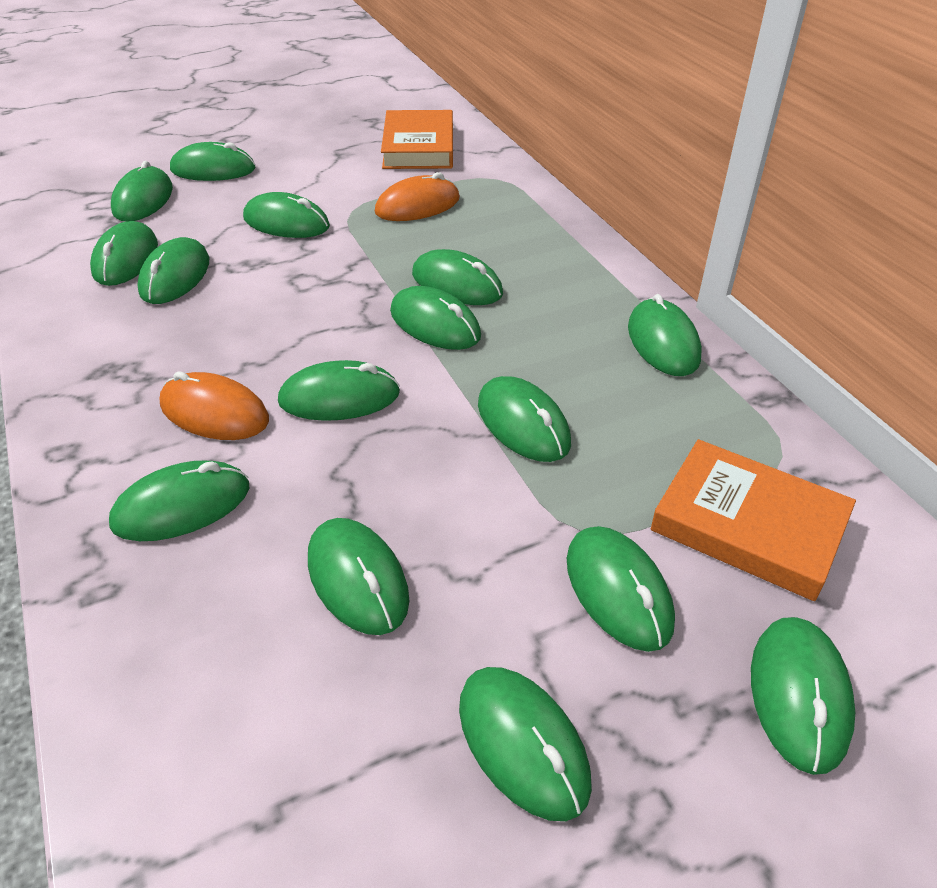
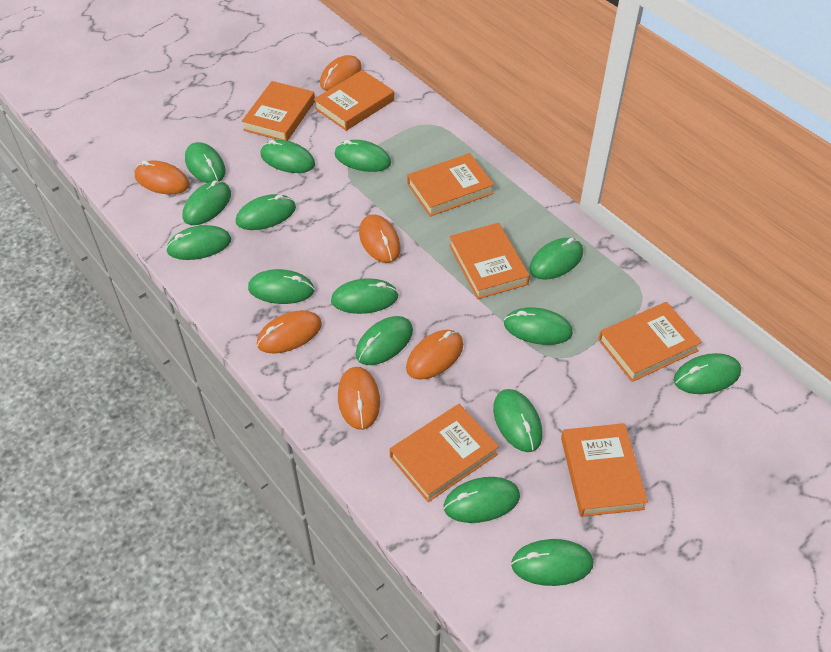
orange book: [381,110,453,169] [651,439,856,601] = 2 -> [242,81,315,141] [314,70,394,131] [390,404,499,502] [407,153,494,217] [449,223,530,299] [561,423,648,517] [598,302,702,382] = 7
orange mouse: [159,371,269,440] [375,172,460,221] = 2 -> [135,161,189,194] [257,310,322,354] [320,55,362,91] [338,367,380,430] [359,214,401,263] [406,330,463,380] = 6

